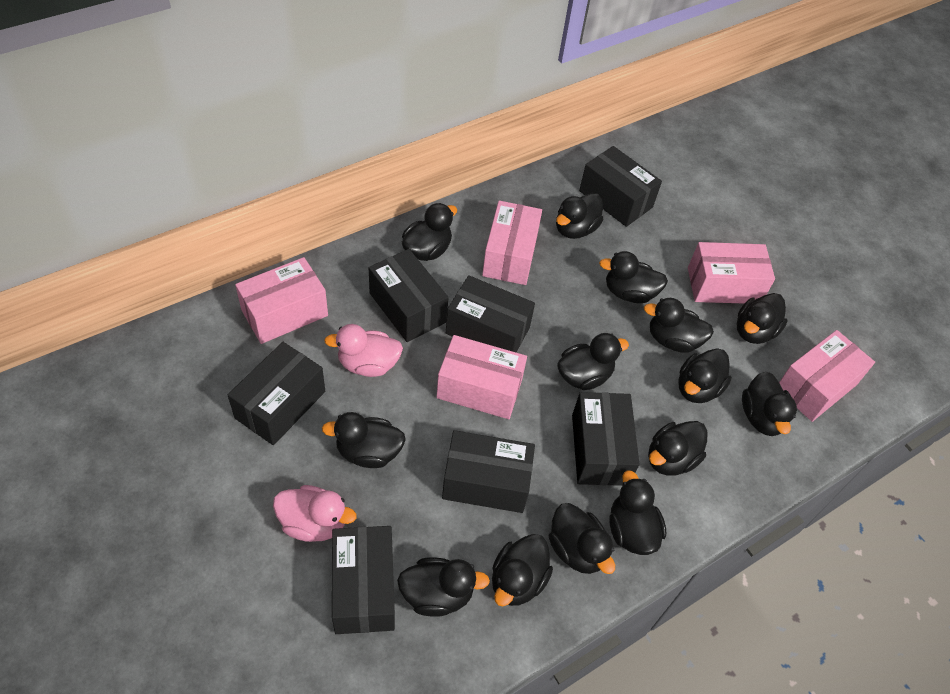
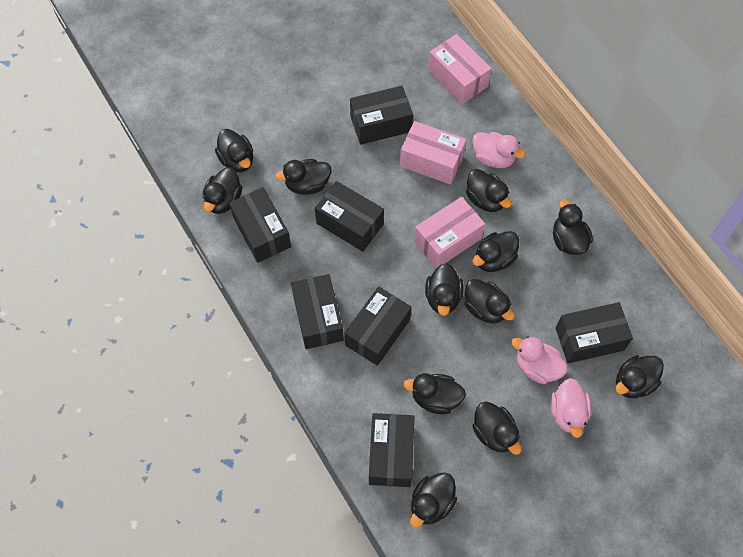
black duck: [322,412,406,468] [397,557,490,617] [402,203,457,261] [492,534,553,606] [549,503,615,574] [556,193,603,239] [557,333,629,390] [599,251,668,303] [609,470,666,555] [644,298,714,353] [648,421,708,476] [678,348,732,403] [737,293,788,344] [742,372,797,436] = 14 -> [203,167,242,214] [215,129,253,172] [275,159,331,194] [403,373,466,414] [410,472,457,528] [425,263,463,316] [465,279,515,324] [466,169,511,212] [472,231,519,272] [472,401,521,455] [553,199,593,255] [616,355,664,398] = 12
pink box: [235,257,328,344] [436,335,527,419] [482,200,542,285] [688,242,775,303] [779,330,875,422] = 5 -> [400,121,466,185] [414,197,485,269] [428,34,492,104] = 3
pink duck: [273,485,356,542] [324,324,403,377] = 2 -> [472,132,526,168] [511,337,568,384] [550,378,591,438] = 3

